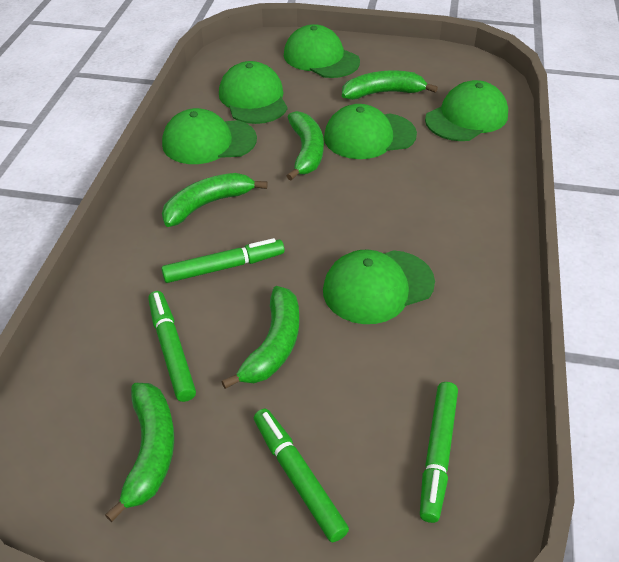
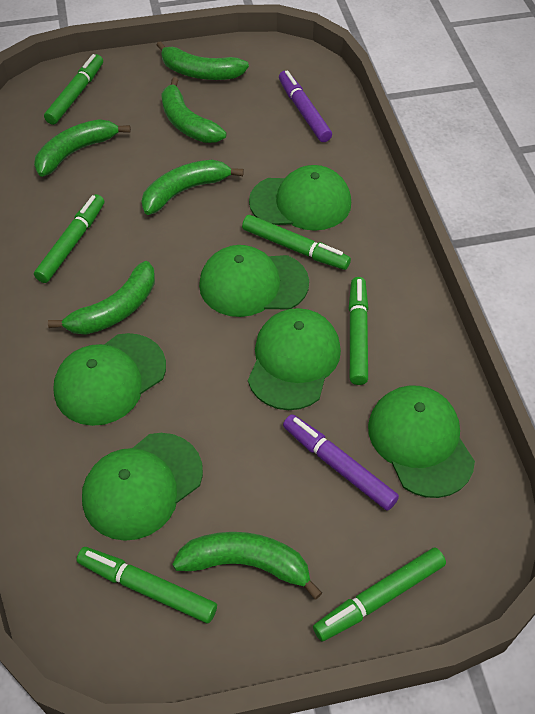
green banana: [105,383,174,522] [162,173,267,227] [221,286,299,389] [287,111,324,181] [342,71,438,100] = 5 -> [34,119,131,177] [48,261,155,335] [141,159,244,215] [157,41,249,80] [161,77,227,143] [173,532,322,599] = 6
green marker: [148,291,196,402] [161,238,285,283] [254,409,349,542] [420,382,458,523] = 4 -> [34,194,104,283] [44,54,103,125] [77,547,217,623] [242,215,351,270] [313,548,446,641] [349,277,369,385] = 6
purple marker: none = 0 -> [279,70,332,142] [283,414,399,511] = 2

